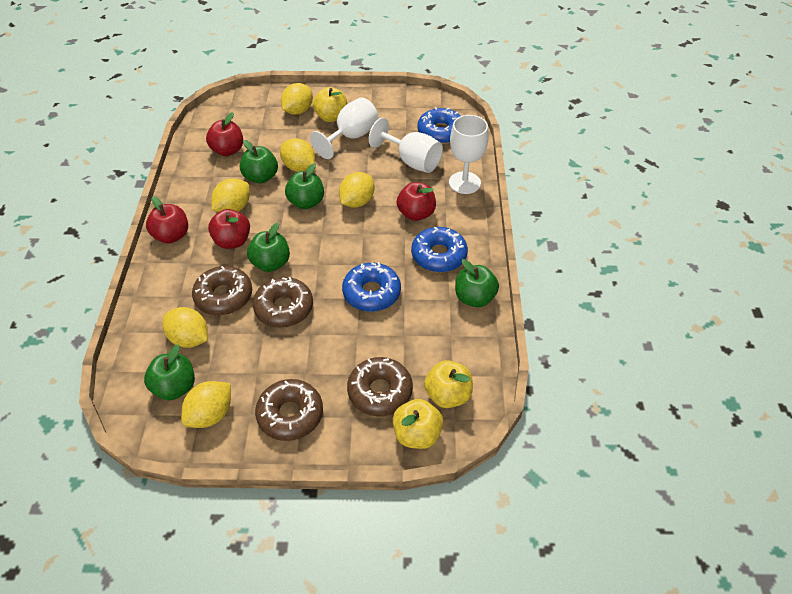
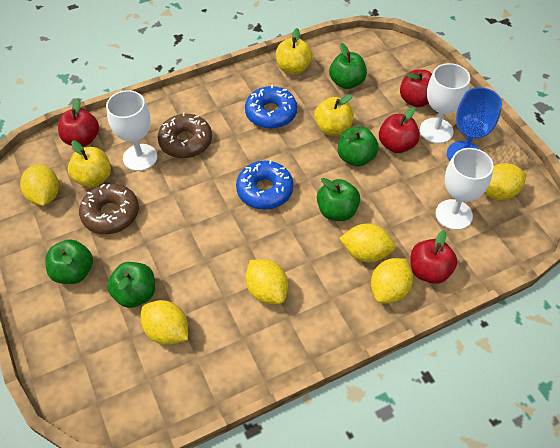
blue donut: [342,262,401,312] [411,227,468,272] [417,107,461,144] = 3 -> [236,160,293,210] [245,85,297,129] = 2
blue goblet: none = 0 -> [447,87,502,161] = 1
brown donut: [192,266,252,315] [253,277,313,328] [255,379,323,441] [347,357,413,416] = 4 -> [79,183,139,234] [158,112,212,158] = 2

